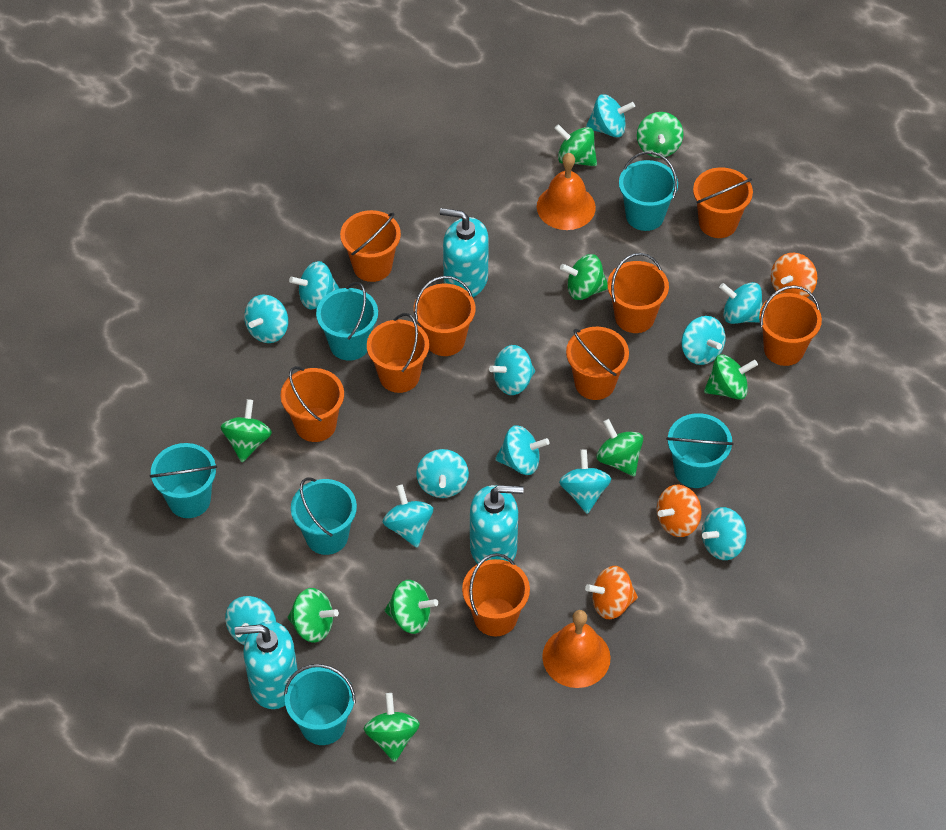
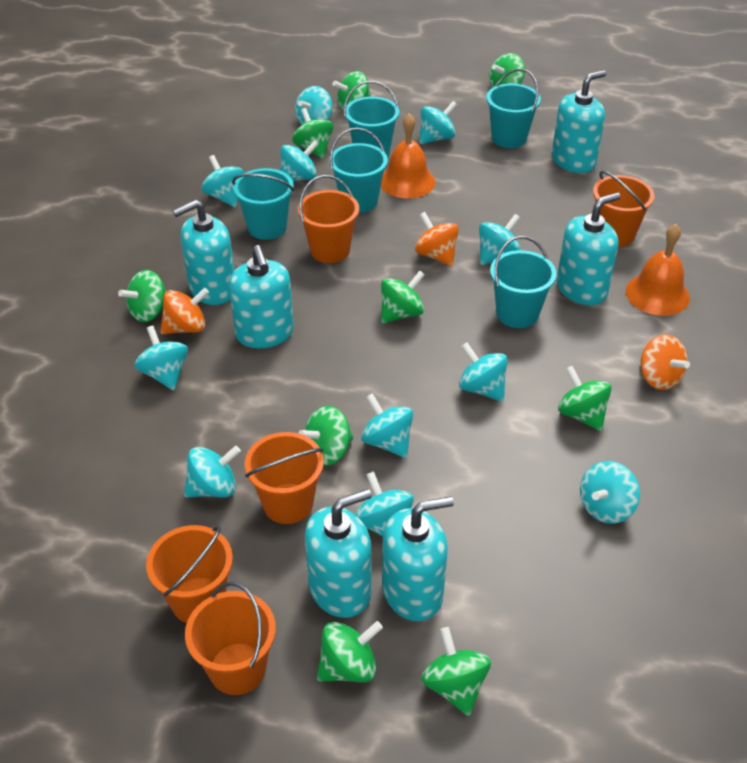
orange bucket: [281,366,344,442] [340,210,401,282] [367,313,429,393] [414,276,475,356] [462,553,530,636] [566,327,629,400] [607,253,669,333] [693,167,753,238] [759,285,822,366] = 9 -> [146,525,233,623] [185,582,276,695] [245,432,324,524] [298,175,359,263] [593,171,655,247] = 5
turquoise bucket: [150,443,217,518] [284,664,356,745] [291,478,357,555] [316,282,378,361] [619,151,678,231] [666,413,734,488] = 6 -> [232,168,294,240] [329,128,388,213] [344,81,399,157] [486,69,541,148] [490,236,557,328] = 5
turquoise soap dispenser: [235,621,298,709] [440,208,489,297] [470,485,524,564] = 3 -> [173,200,234,305] [229,245,294,348] [305,489,372,618] [382,496,454,621] [552,70,606,173] [557,192,621,305] = 6
turquoise spinning top: [225,596,276,645] [244,294,288,343] [289,261,340,309] [383,484,433,547] [416,449,469,498] [489,345,535,395] [495,425,549,475] [559,449,611,514] [586,94,635,137] [682,316,725,365] [702,507,746,560] [719,282,763,324] = 12 -> [135,325,188,390] [184,446,241,497] [202,155,244,208] [280,140,319,181] [295,86,332,125] [355,471,414,537] [361,393,413,458] [419,101,457,144] [459,342,508,402] [479,214,521,265] [580,461,640,524] = 11

